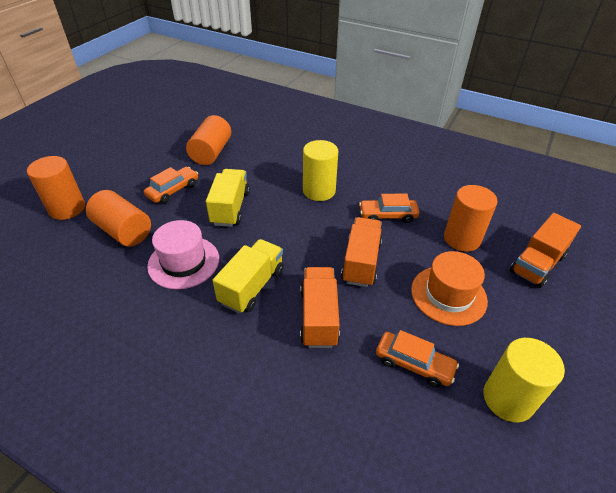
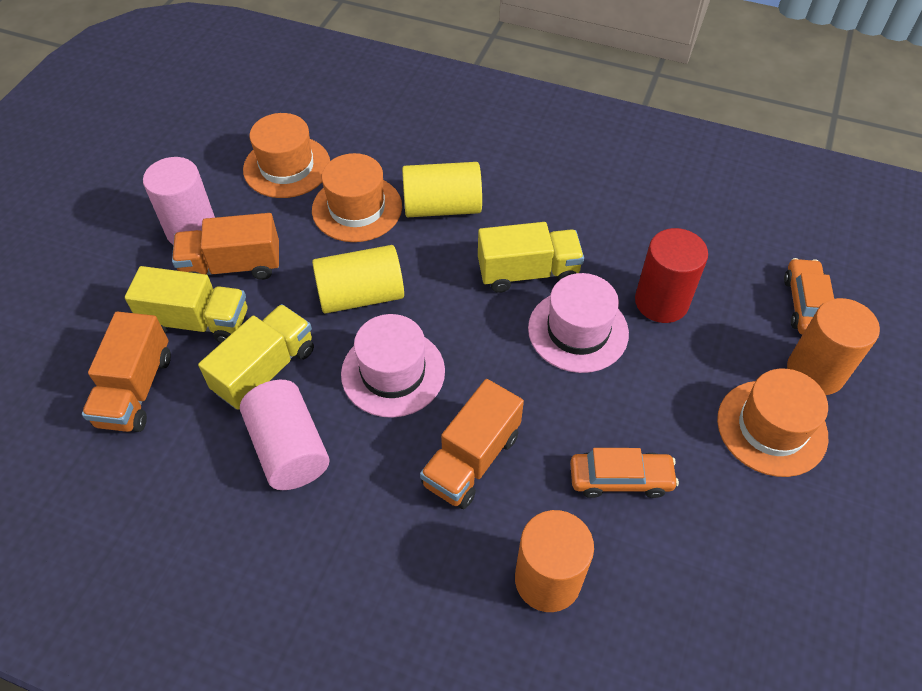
orange car: [144,167,198,203] [359,194,419,223] [376,330,459,387] = 3 -> [570,448,679,498] [784,258,834,335] = 2
orange cylinder: [27,156,85,220] [86,190,151,246] [186,115,231,165] [444,185,498,252] = 4 -> [515,510,594,612] [787,298,880,395] = 2
orange hat: [411,251,488,326] = 1 -> [243,113,330,198] [312,153,402,242] [717,369,828,477] = 3
pink cylinder: none = 0 -> [143,157,215,244] [240,380,329,490] = 2
pink hat: [147,220,219,290] = 1 -> [341,314,445,418] [528,273,629,373] = 2
red cylinder: none = 0 -> [635,228,708,323] = 1
yellow truck: [206,169,250,227] [212,239,284,313] = 2 -> [125,266,247,343] [198,304,314,410] [478,222,584,293] = 3

